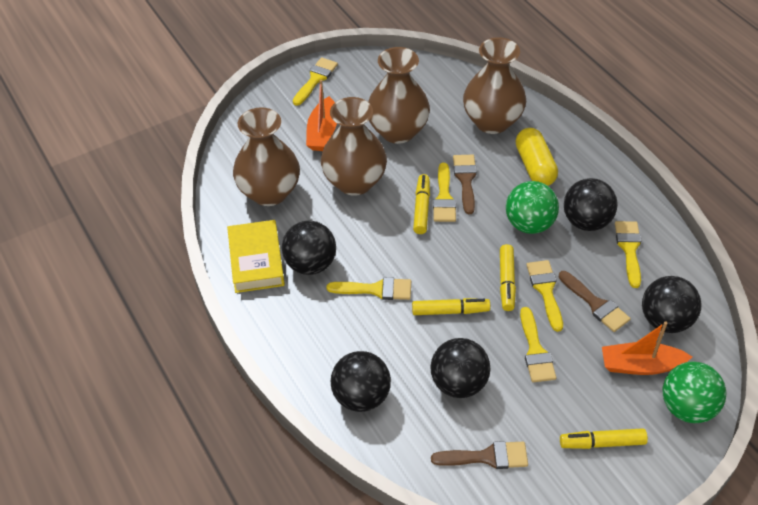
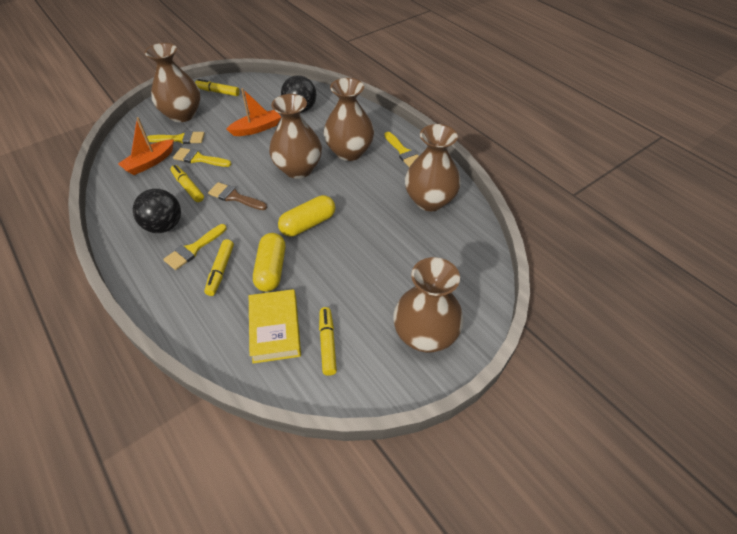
black ball: [282,221,336,275] [331,351,391,412] [430,338,490,398] [564,178,618,231] [642,276,702,333] = 5 -> [133,189,181,233] [281,75,316,113] = 2
brown brush: [431,441,528,469] [453,155,477,214] [559,271,631,332] = 3 -> [208,182,267,210] = 1
brown vase: [233,107,300,206] [321,97,387,196] [368,47,430,144] [463,37,526,134] = 4 -> [145,43,201,122] [269,94,322,179] [324,78,374,161] [393,257,464,352] [405,124,461,211] = 5
green ball: [506,181,559,234] [662,362,726,423] = 2 -> none = 0
yellow brush: [293,57,338,106] [327,277,411,300] [433,163,456,222] [520,307,556,382] [526,260,563,332] [615,221,641,288] = 6 -> [147,131,205,144] [163,224,227,270] [173,148,231,167] [384,132,419,167] = 4
yellow capsule: [516,128,558,186] = 1 -> [253,233,285,292] [278,195,335,237] = 2

